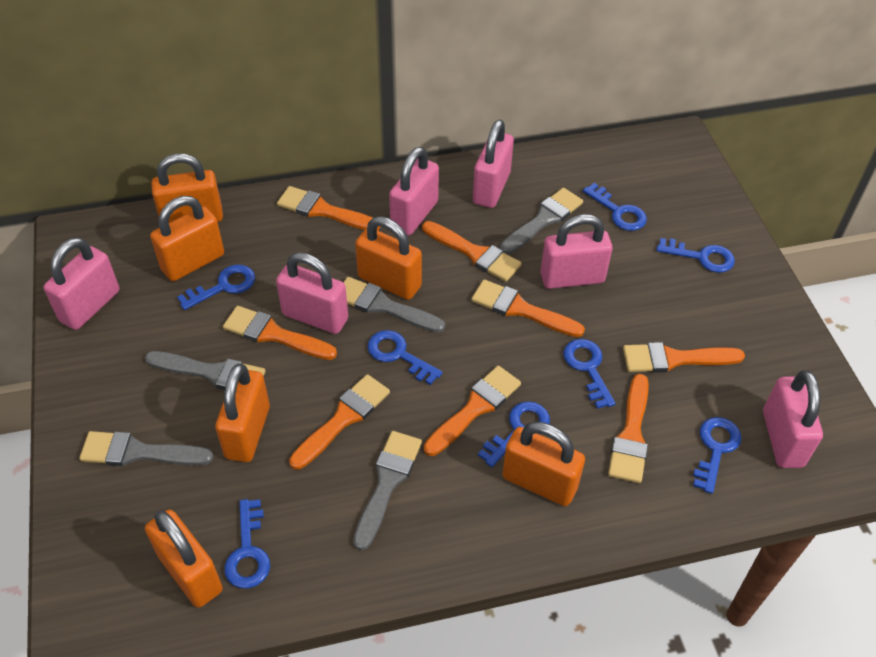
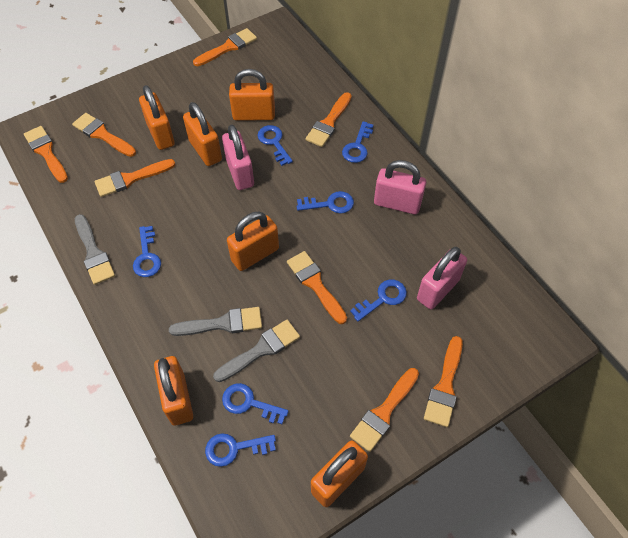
blue key: [177,265,255,310] [224,499,270,588] [368,330,443,385] [478,401,550,467] [563,339,616,409] [583,183,647,231] [657,238,735,273] [693,417,741,494] = 8 -> [133,226,161,277] [205,433,276,467] [222,383,289,424] [258,125,293,166] [297,191,354,214] [342,121,373,163] [350,279,407,322] = 7
grey brush: [79,431,214,466] [145,351,266,390] [343,277,445,333] [353,431,422,551] [500,188,583,254] = 5 -> [75,214,115,285] [169,307,262,336] [213,320,300,382] = 3
pink padlock: [44,237,119,330] [276,252,348,334] [389,147,439,235] [473,119,514,208] [540,214,612,289] [763,371,823,468] = 6 -> [222,125,254,190] [374,160,426,215] [417,247,467,309] = 3

